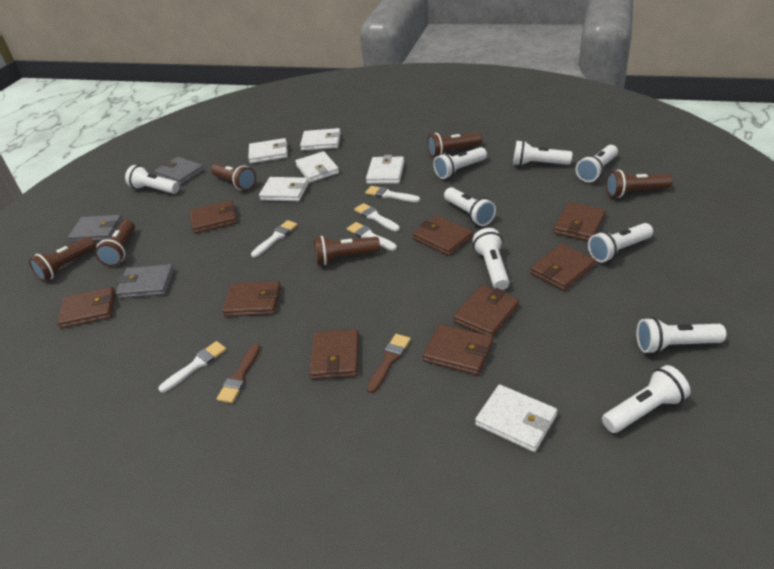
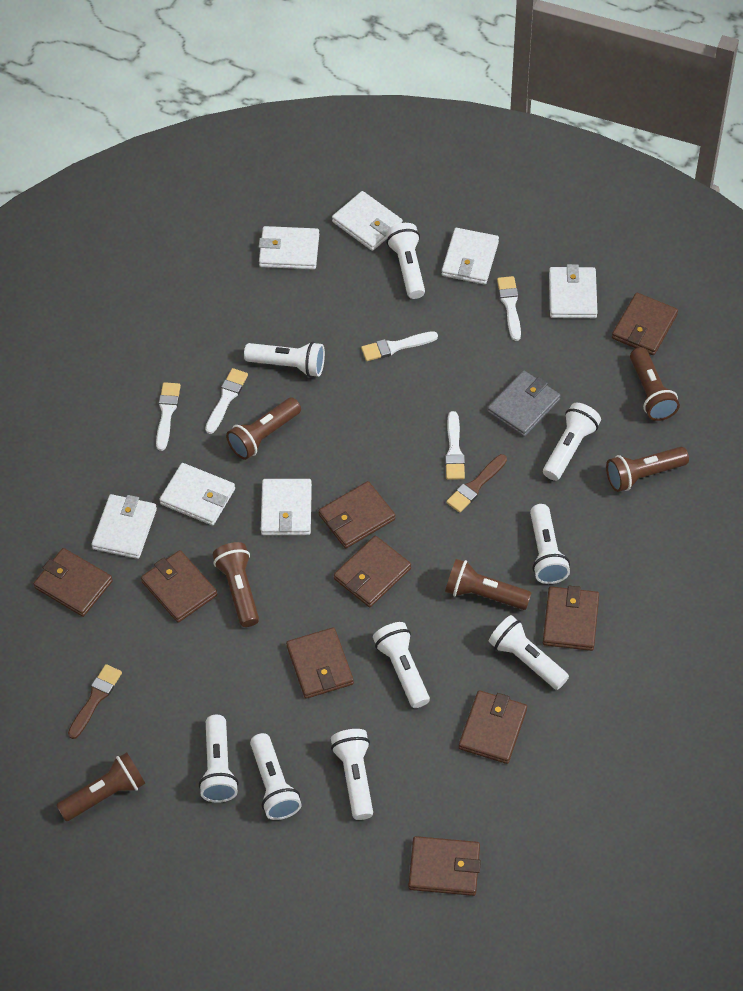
grey wallet: [68,215,123,242] [116,264,174,299] [155,157,204,185] = 3 -> [487,370,561,437] = 1
white wallet: [248,138,288,163] [259,177,309,201] [295,151,339,183] [300,128,341,151] [366,155,404,184] [475,384,557,452] = 6 -> [91,494,157,559] [159,463,235,525] [259,226,319,270] [261,479,312,535] [332,191,403,251] [442,228,499,284] [549,264,598,318] = 7

